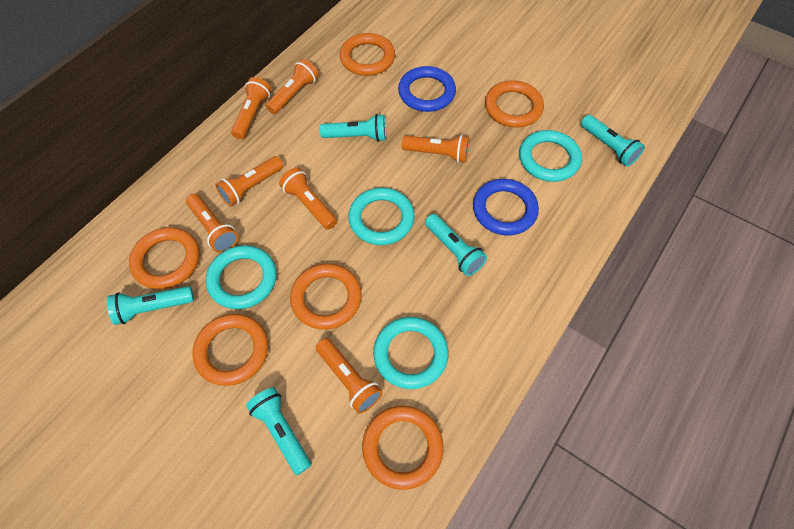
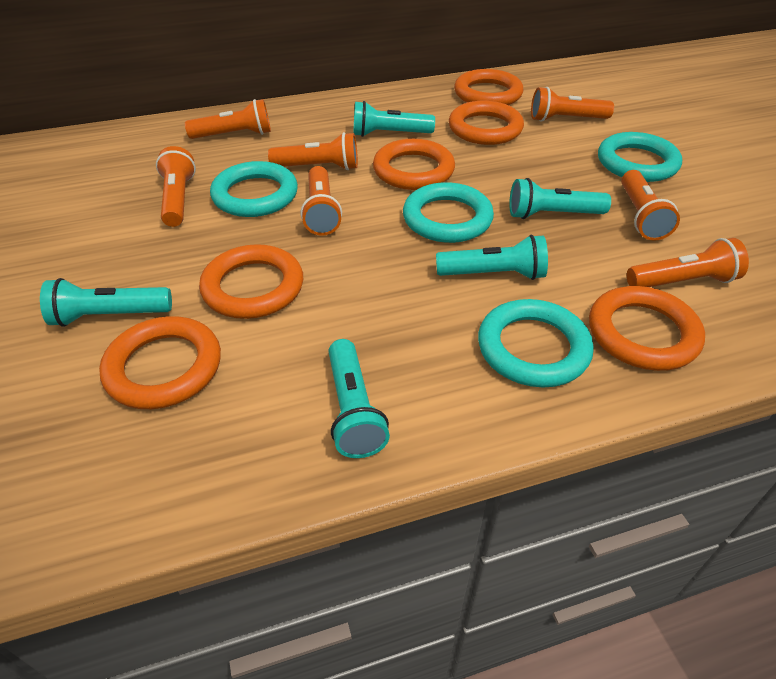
blue ring: [398,66,456,112] [473,179,539,235] = 2 -> none = 0

